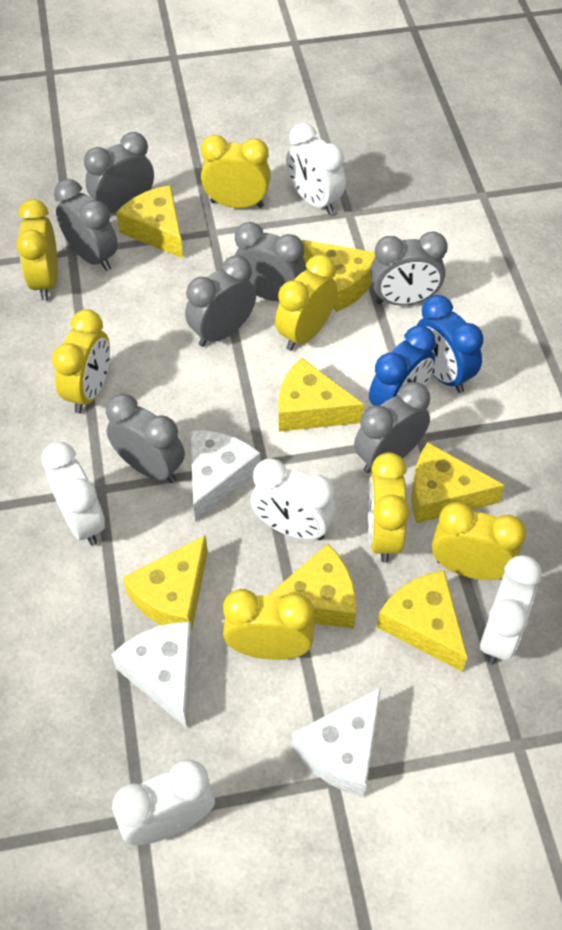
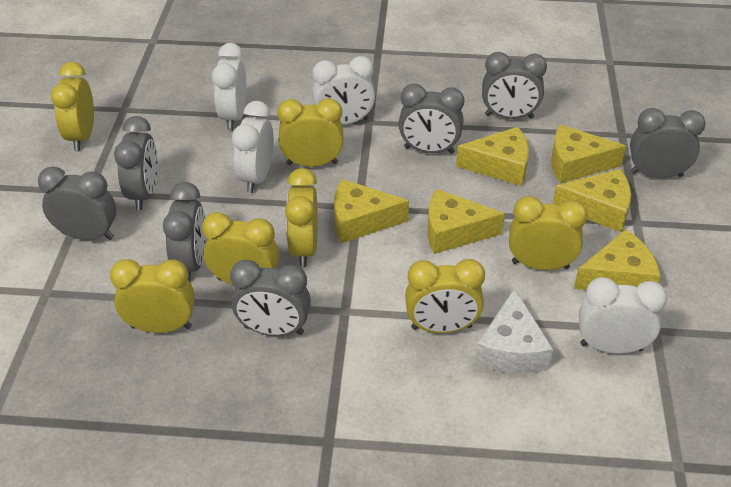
blue clock: [369,326,436,406] [416,295,483,393] = 2 -> none = 0
white cheese: [111,622,193,728] [190,430,261,522] [292,687,381,797] = 3 -> [475,288,553,373] = 1
white clock: [41,442,105,546] [112,760,215,845] [251,458,336,540] [286,123,346,215] [480,555,542,664] = 5 -> [212,43,246,130] [232,101,274,193] [312,56,375,125] [579,277,667,354] = 4
yellow cheese: [116,185,183,258] [123,535,208,628] [268,544,356,628] [278,358,364,432] [302,240,376,312] [377,570,468,672] [411,442,505,523] = 7 -> [334,179,409,243] [427,189,505,254] [456,127,529,186] [551,124,626,183] [552,169,631,232] [574,229,661,290] = 6

